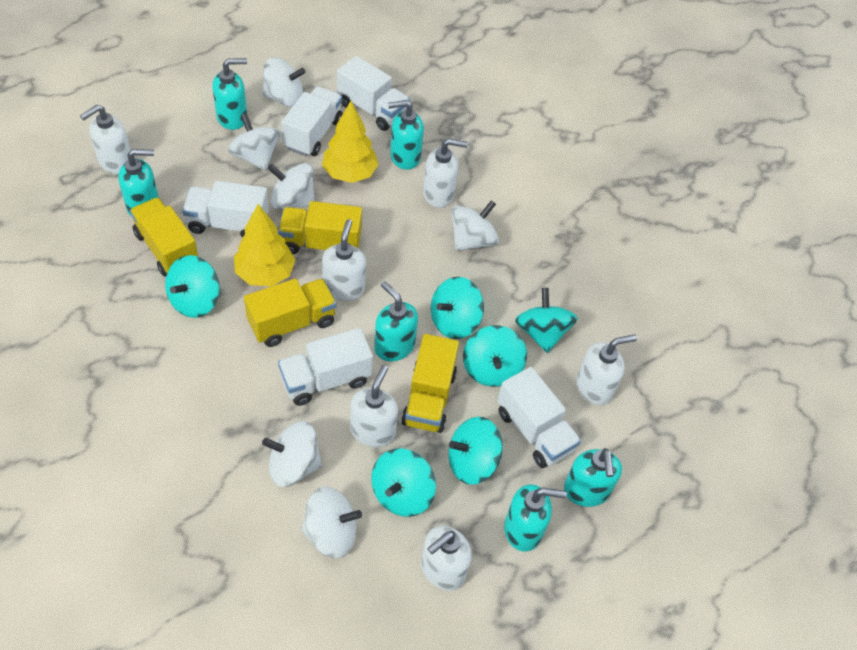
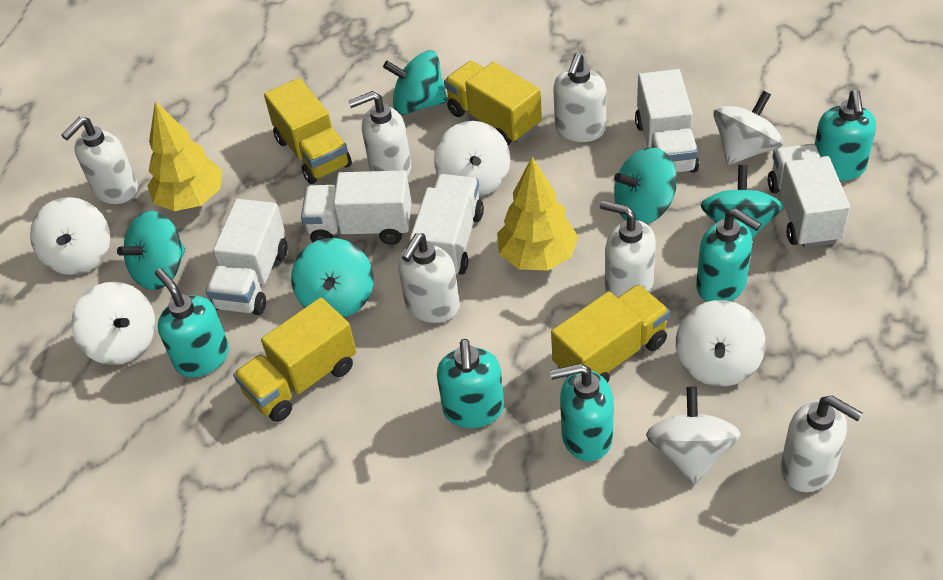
turquoise soap dispenser: [119,149,158,217] [212,58,247,130] [374,281,418,362] [388,100,424,170] [504,484,567,552] [564,448,622,507] = 6 -> [155,268,229,377] [437,339,504,428] [550,363,614,461] [696,208,761,302] [815,90,876,181] = 5
turquoise spinning top: [165,255,220,318] [371,449,436,517] [431,277,484,339] [448,417,502,485] [463,325,527,387] [515,288,578,353] = 6 -> [117,211,185,290] [291,238,373,318] [383,50,448,115] [614,147,677,224] [701,165,783,239] = 5

